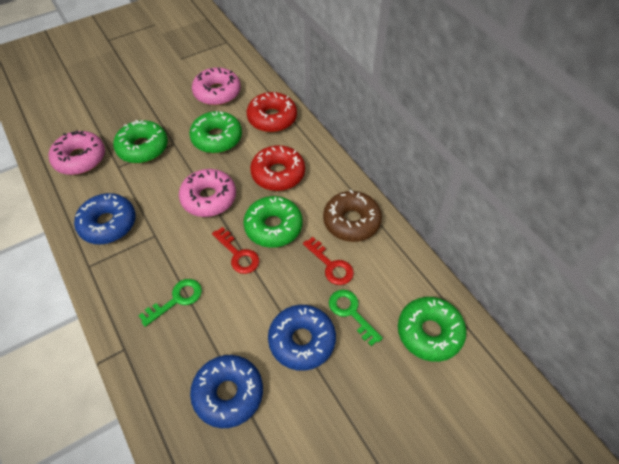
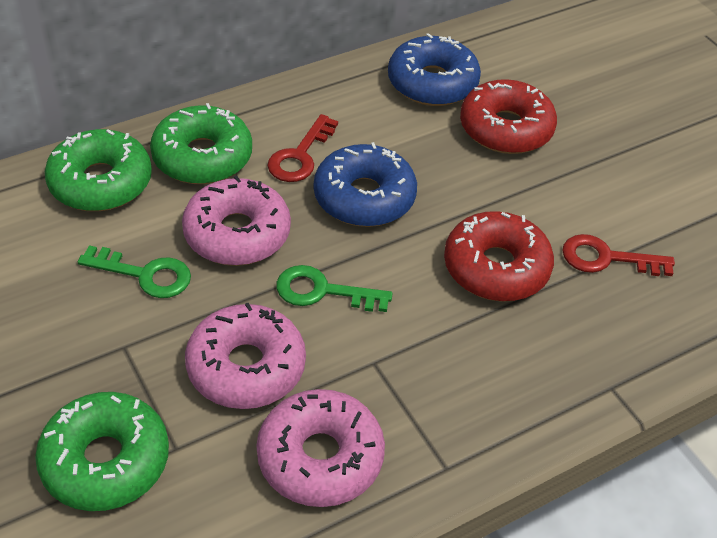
blue donut: [74,193,136,244] [190,355,263,428] [268,305,336,371] = 3 -> [314,142,417,227] [388,33,481,106] = 2
brown donut: [323,190,382,242] = 1 -> none = 0
green donut: [113,120,168,163] [189,111,242,153] [243,196,302,248] [398,297,466,362] = 4 -> [35,392,169,511] [45,129,152,211] [150,103,252,184] = 3

